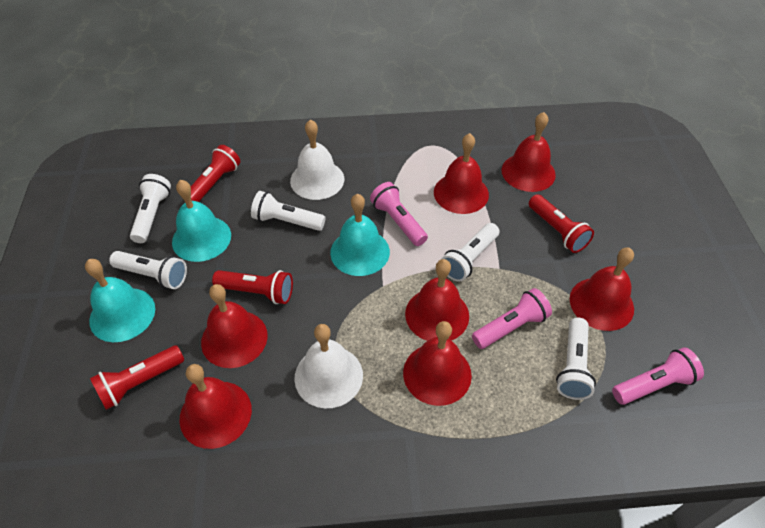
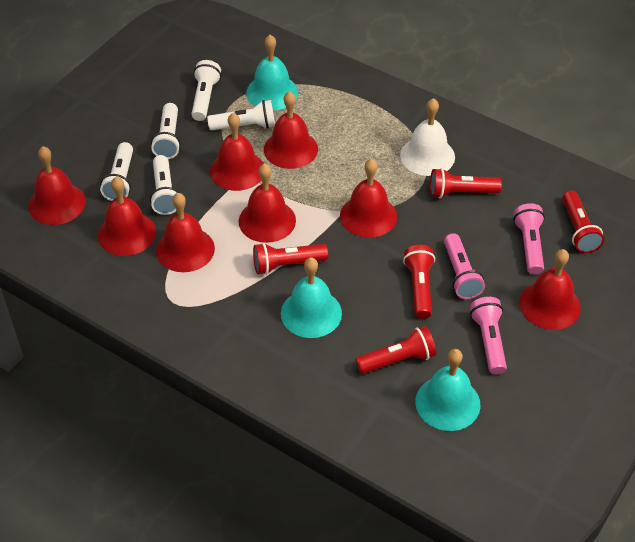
red bell: [180,364,252,449] [201,284,268,368] [403,321,472,406] [405,259,469,341] [434,133,489,214] [502,112,556,192] [570,248,634,331] = 7 -> [28,146,86,225] [98,177,156,256] [156,193,215,272] [210,113,264,191] [239,163,296,243] [264,91,318,169] [340,159,397,238] [519,249,581,330] = 8
red flashlight: [90,345,184,410] [191,145,241,202] [212,270,293,304] [529,194,594,253] = 4 -> [253,243,328,275] [356,326,436,374] [403,245,435,319] [430,168,502,199] [562,190,604,253] = 5
white bell: [290,120,344,200] [294,324,363,408] = 2 -> [400,98,455,176] = 1

